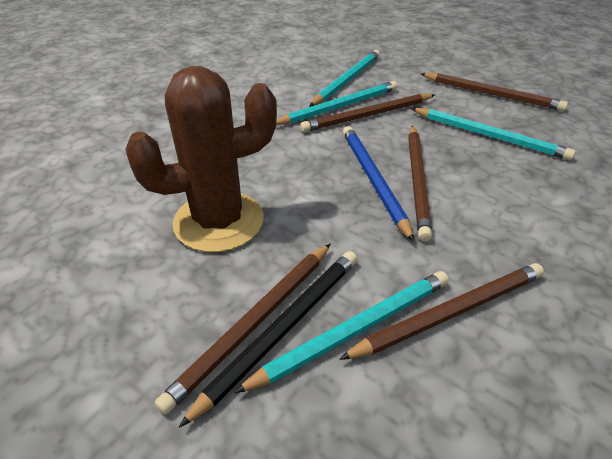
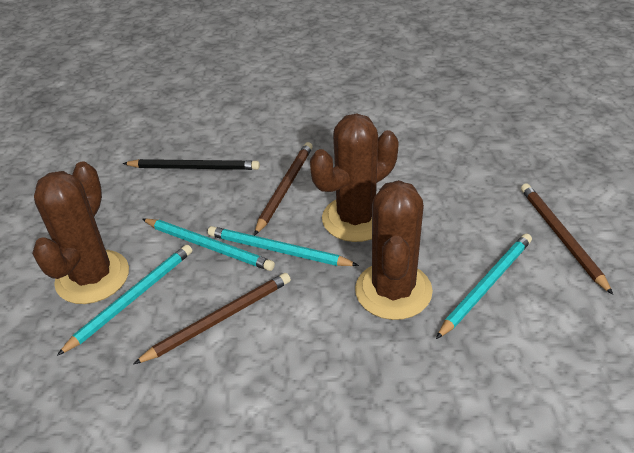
blue pencil: [343,126,414,242] = 1 -> none = 0
brown cactus: [125,66,277,252] = 1 -> [32,161,129,304] [310,113,399,242] [355,180,433,320] = 3
brown pencil: [154,244,330,415] [300,94,435,132] [339,263,544,360] [408,125,432,241] [421,73,568,111] = 5 -> [134,273,291,364] [254,142,313,236] [521,183,613,295] = 3

